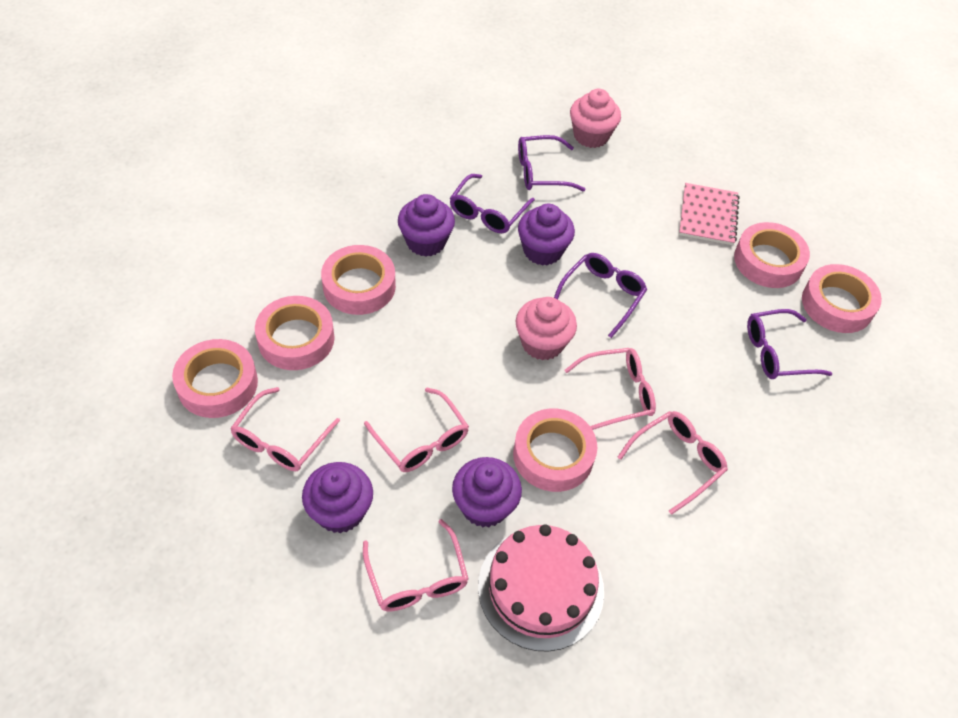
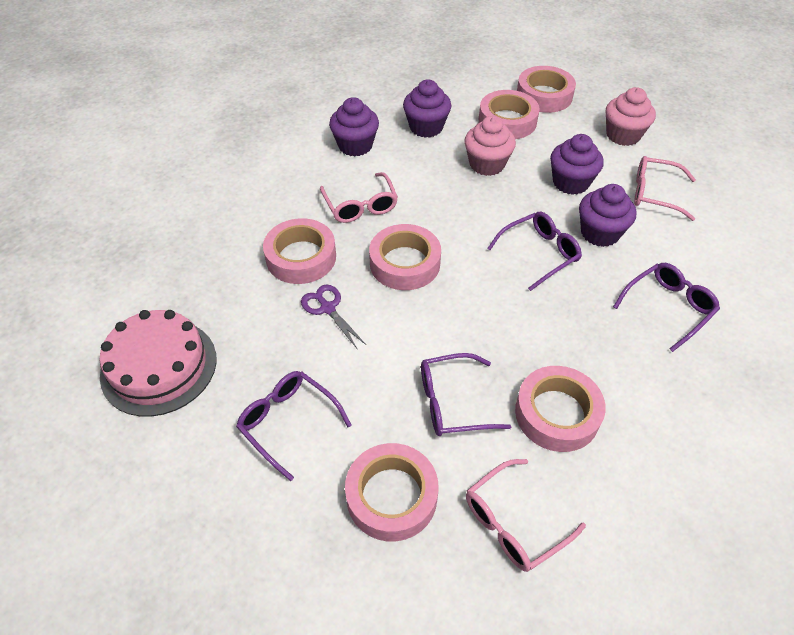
pink glasses: [230,387,340,471] [363,519,468,612] [364,388,469,472] [565,348,656,430] [618,411,728,515] = 5 -> [320,172,398,223] [466,459,586,572] [634,156,696,221] = 3
pink notebook: [679,183,740,245] = 1 -> none = 0
purple scissors: none = 0 -> [301,285,366,348] = 1

